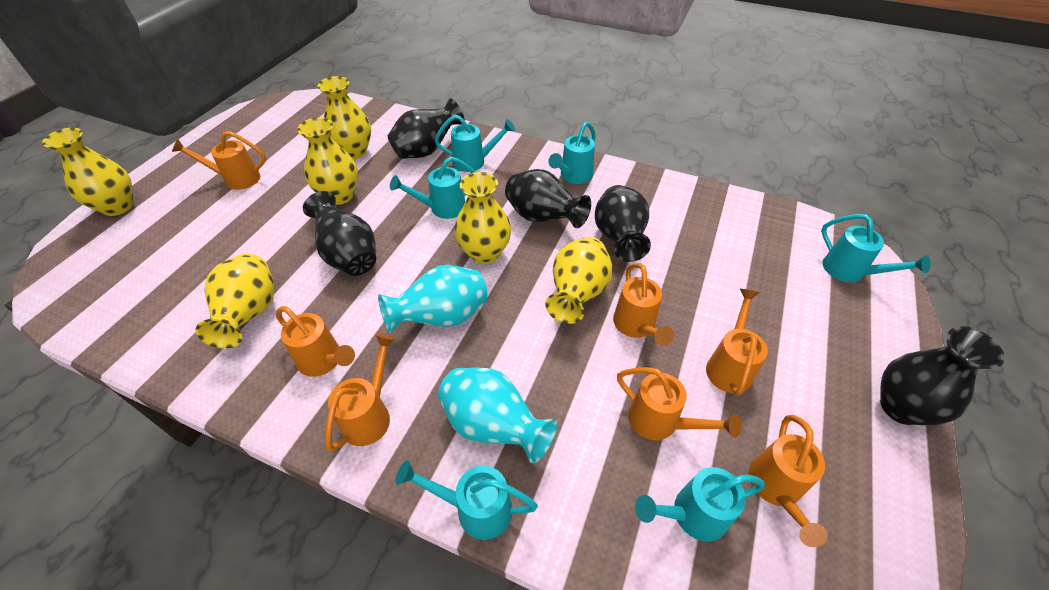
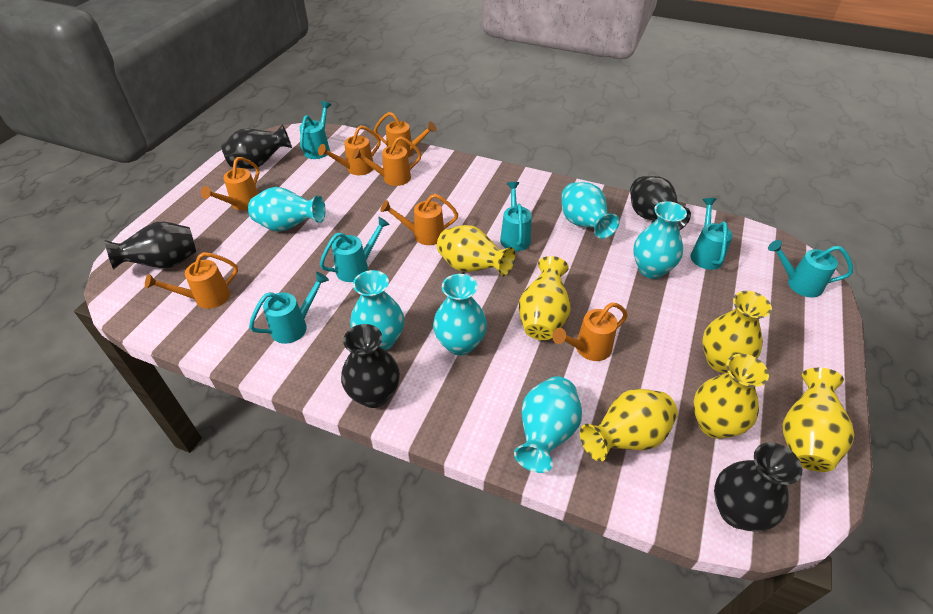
turquoise vase: [378,265,487,333] [438,368,557,464] = 2 -> [248,187,326,232] [350,270,404,351] [433,274,487,356] [514,376,582,473] [561,182,619,239] [633,201,687,279] = 6

